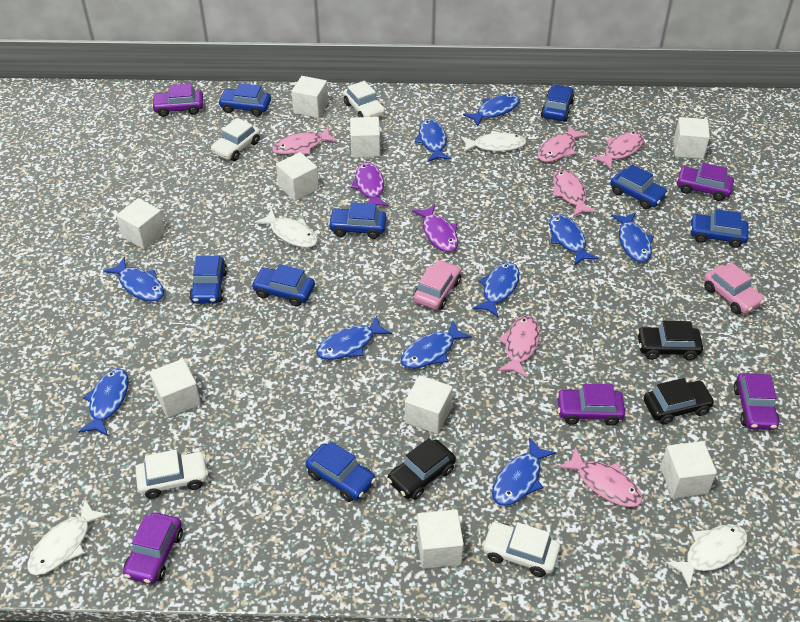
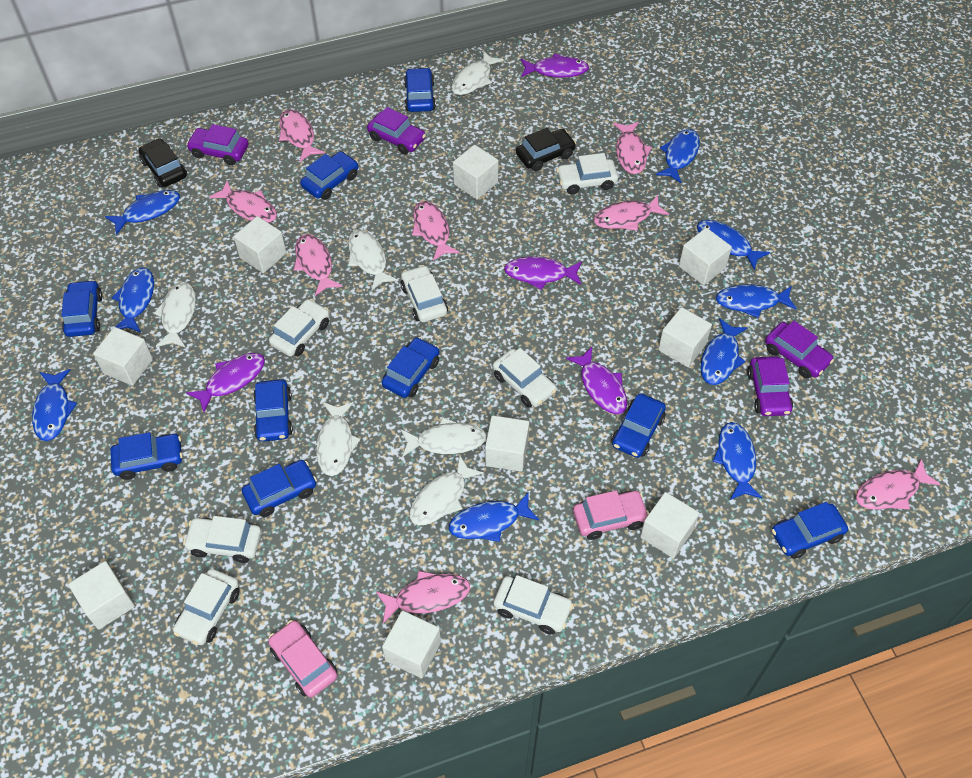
black car: [387,438,456,500] [637,321,703,360] [644,378,715,425] = 3 -> [139,138,187,187] [516,128,576,171] = 2
blue car: [189,256,227,304] [218,83,271,116] [251,264,315,307] [305,441,376,502] [328,202,387,239] [541,84,575,121] [610,164,668,209] [690,209,749,248] = 8 -> [61,280,102,337] [110,432,183,480] [242,460,317,517] [253,379,293,442] [300,151,358,200] [382,337,440,398] [404,67,436,112] [612,394,666,458] [772,502,848,559] = 9
blue fish: [78,368,129,436] [103,257,164,301] [317,315,392,360] [400,321,472,369] [415,119,451,162] [463,94,520,126] [472,262,520,317] [492,437,556,506] [549,214,598,266] [611,213,654,262] = 10 -> [32,369,77,441] [105,190,180,235] [112,267,154,332] [449,492,539,542] [656,129,700,183] [697,220,770,270] [701,318,748,385] [713,422,763,500] [716,284,797,318] = 9
pink fish: [272,127,338,154] [498,316,540,378] [537,125,588,162] [553,169,597,217] [558,447,643,507] [592,131,644,169] = 6 -> [209,180,277,223] [279,109,325,162] [294,234,343,296] [376,571,470,623] [412,201,460,261] [594,195,669,231] [613,122,652,174] [856,459,941,510] = 8
purple car: [123,512,183,584] [152,84,203,117] [556,384,625,426] [676,163,734,201] [734,373,780,430] = 5 -> [186,124,248,165] [367,107,426,155] [747,356,793,416] [765,320,834,378] = 4
purple fish: [351,162,389,206] [412,204,458,252] = 2 -> [186,353,265,412] [504,257,582,290] [521,53,589,78] [566,347,627,414] = 4
white car: [135,450,208,499] [211,118,260,161] [343,81,385,117] [482,522,560,577] = 4 -> [173,569,239,645] [183,516,261,563] [269,299,329,356] [400,265,448,322] [493,348,557,408] [493,575,573,635] [556,153,618,194] = 7
white fish: [27,499,109,575] [254,209,318,248] [461,130,526,153] [665,524,747,588] = 4 -> [154,282,196,348] [316,402,361,476] [348,230,398,290] [401,417,487,457] [410,455,484,525] [451,50,504,95] = 6

